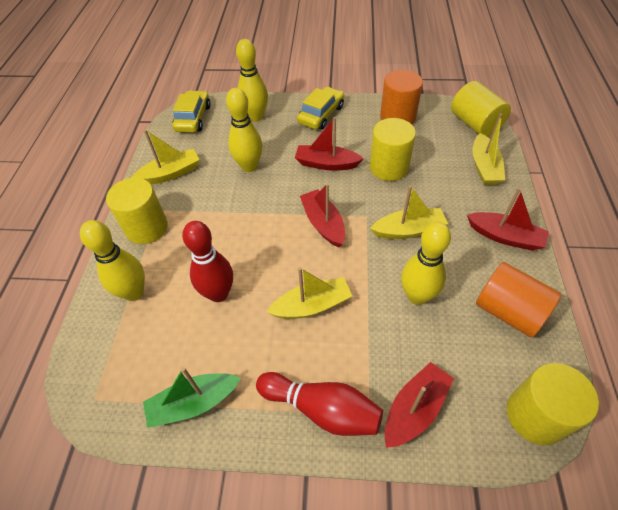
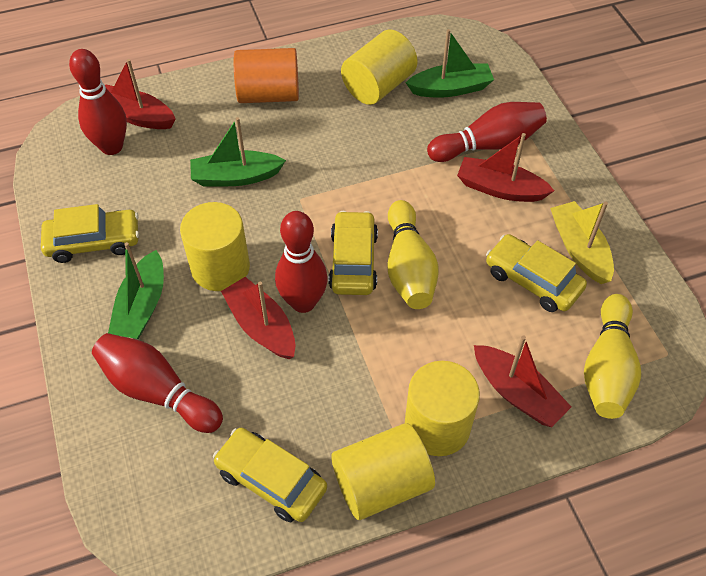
green boat: [143,367,241,428] = 1 -> [108,242,164,339] [190,117,286,186] [406,29,494,98] = 3
orange cylinder: [380,70,423,124] [476,262,562,338] = 2 -> [234,48,299,103] = 1
red bowling pin: [182,221,233,302] [256,372,383,436] = 2 -> [69,49,127,155] [92,333,223,433] [275,211,328,313] [427,102,547,162] = 4
yellow boat: [131,130,200,185] [267,267,352,319] [370,185,448,239] [472,113,505,185] = 4 -> [550,201,614,284] = 1
yellow bowling pin: [80,220,145,301] [226,88,262,172] [236,39,268,122] [401,222,451,305] = 4 -> [388,200,438,309] [584,294,641,419] = 2
yellow car: [172,90,211,133] [297,87,344,130] = 2 -> [41,204,139,263] [213,427,327,522] [328,211,378,295] [486,234,587,312] = 4

